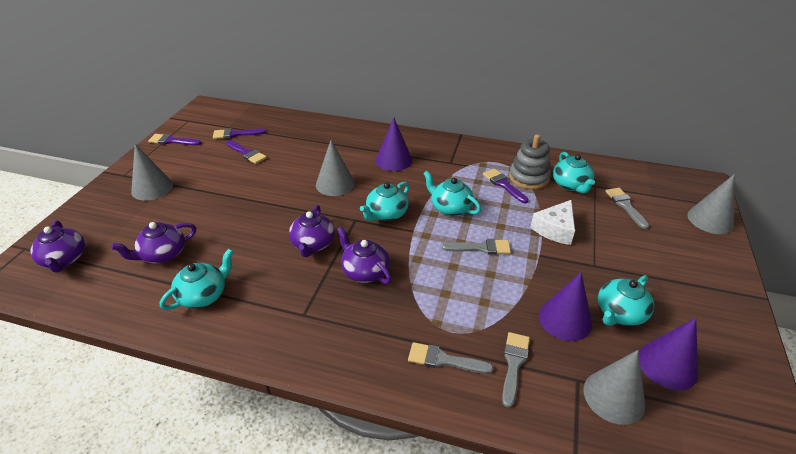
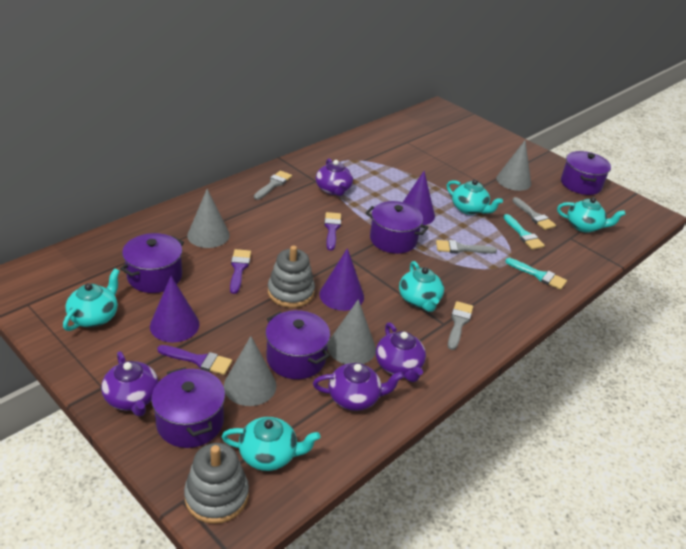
grey stacking toy: [509,134,551,189] = 1 -> [184,443,249,524] [268,245,315,308] = 2
purple brush: [148,134,201,145] [213,128,266,139] [226,140,267,164] [483,168,529,203] = 4 -> [157,345,232,375] [230,249,251,294] [324,212,341,251] = 3
purple pot: none = 0 -> [120,233,184,293] [151,367,225,448] [265,310,330,379] [366,201,429,254] [561,151,611,195] = 5
turquoise brush: none = 0 -> [503,214,545,250] [505,258,567,290] = 2
white cheese: [530,200,575,245] = 1 -> none = 0

